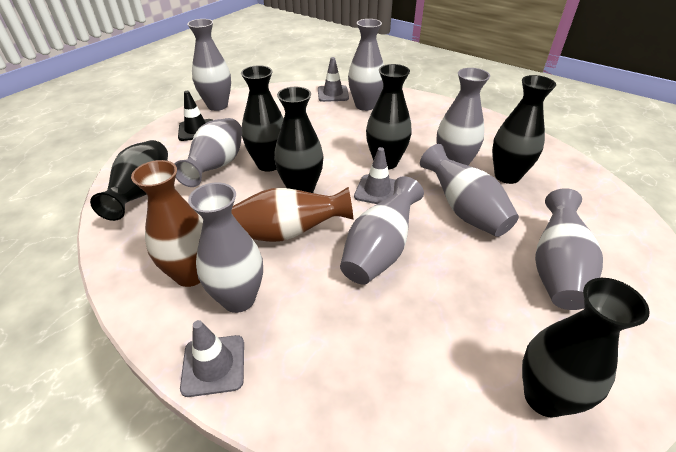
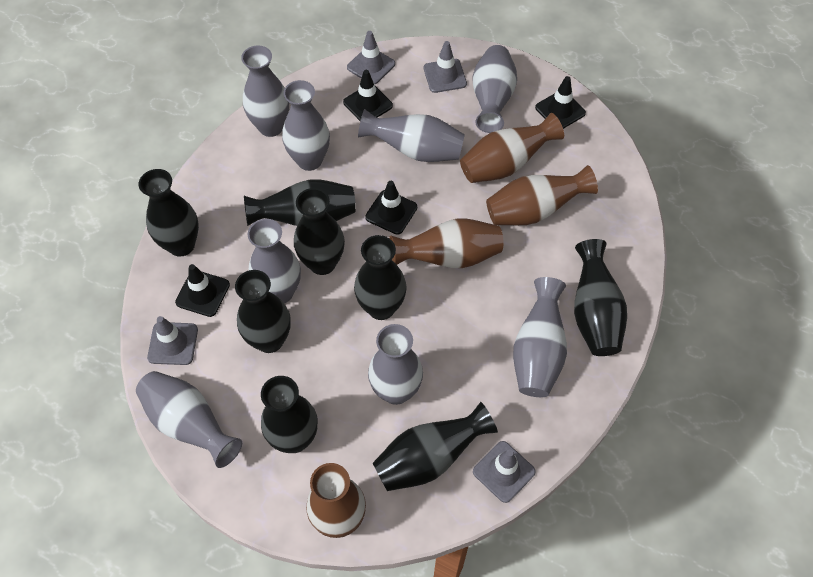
black traffic cone: [178,91,212,141] = 1 -> [175,264,230,317] [343,70,393,121] [365,181,417,235] [535,76,586,129] = 4
black vase: [90,140,168,221] [241,65,284,172] [274,87,324,193] [366,64,412,170] [492,75,556,184] [522,278,650,418] = 6 -> [139,169,199,257] [235,270,291,353] [244,179,356,226] [261,376,318,453] [294,188,345,275] [354,235,407,320] [373,402,498,491] [574,239,627,356] = 8
brown vase: [131,160,203,287] [231,187,353,242] = 2 -> [306,463,366,538] [389,219,503,268] [460,113,564,183] [486,165,598,225] = 4
grey traffic cone: [180,320,244,397] [318,57,349,102] [354,147,395,204] = 3 -> [147,316,198,365] [347,31,395,84] [424,41,467,93] [473,441,536,503] = 4

